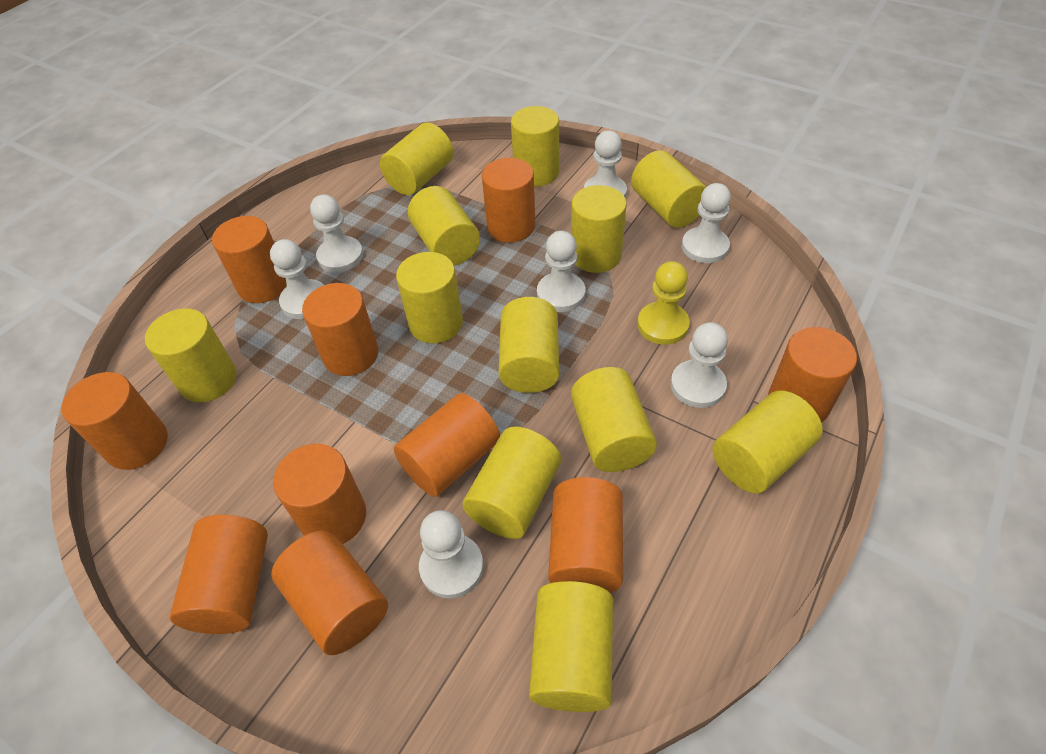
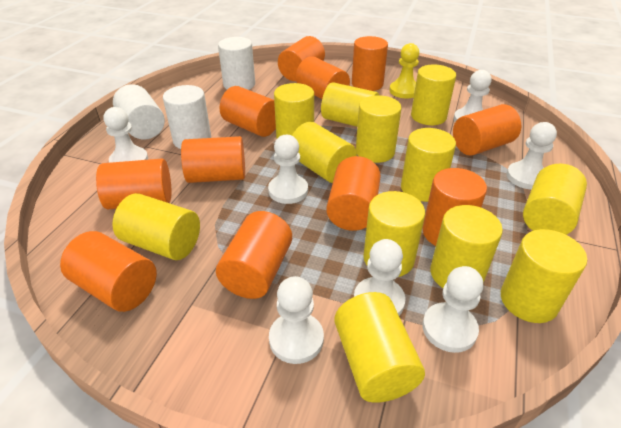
orange cylinder: [62,372,168,470] [170,515,268,634] [212,216,287,303] [271,530,388,655] [273,444,366,544] [302,283,378,376] [394,393,500,497] [482,158,536,242] [548,477,623,593] [768,327,857,422] = 10 -> [60,231,157,312] [96,158,171,209] [181,136,245,183] [216,211,292,299] [220,86,276,137] [278,36,325,81] [296,56,350,99] [326,156,381,231] [352,36,388,91] [422,168,487,246] [453,104,521,156] = 11
white cylinder: none = 0 -> [113,84,165,140] [163,85,211,149] [218,37,255,90] = 3

